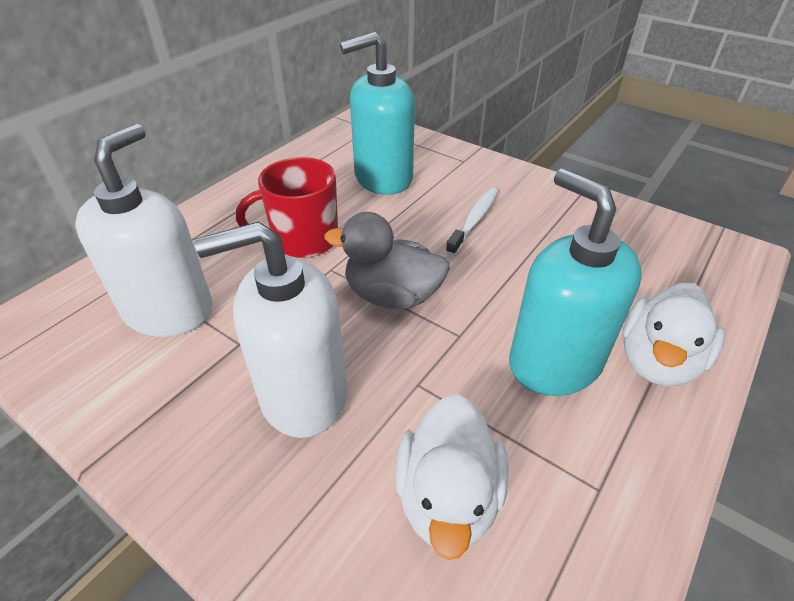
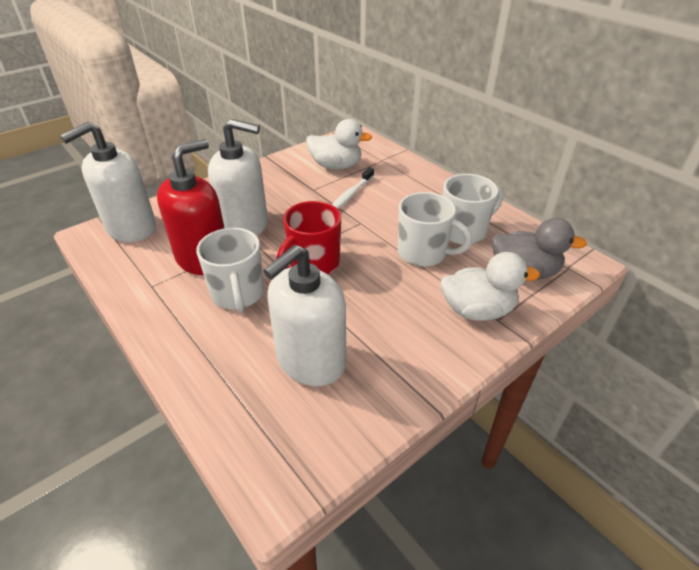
red soap dispenser: none = 0 -> [157,139,225,275] = 1
turquoise soap dispenser: [340,32,415,195] [509,169,642,396] = 2 -> none = 0
white mug: none = 0 -> [196,228,264,312] [398,192,472,267] [443,174,504,245] = 3
white soap dispenser: [75,124,213,337] [194,222,347,438] = 2 -> [60,122,156,242] [208,119,268,236] [263,245,346,386] = 3

